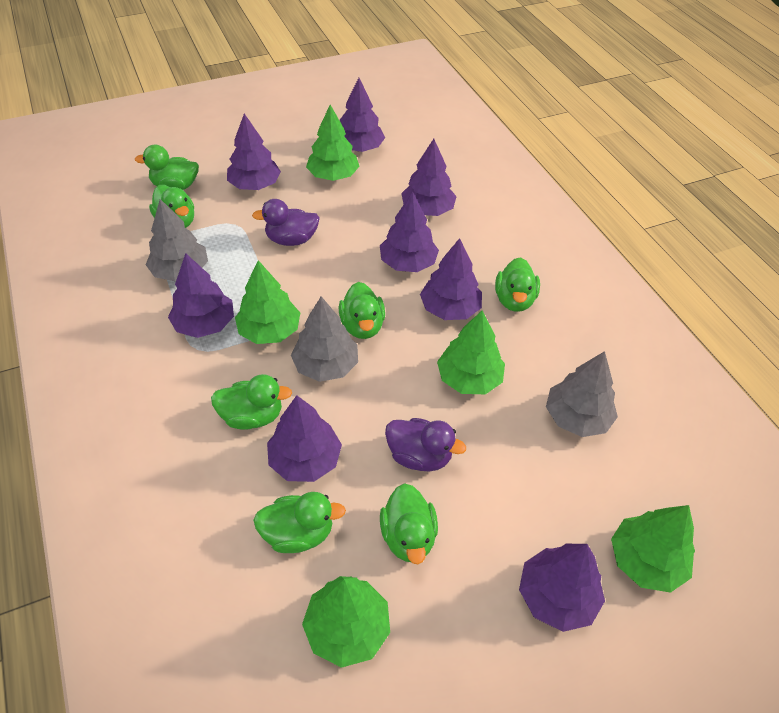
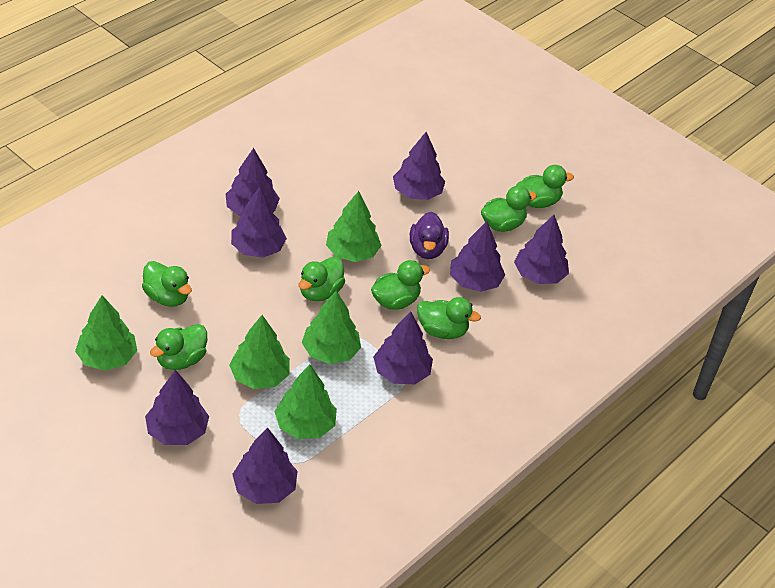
grey tree: [146,199,208,281] [291,296,358,382] [546,351,618,437] = 3 -> none = 0
purple duck: [252,199,320,246] [385,418,466,472] = 2 -> [410,212,449,259] = 1

